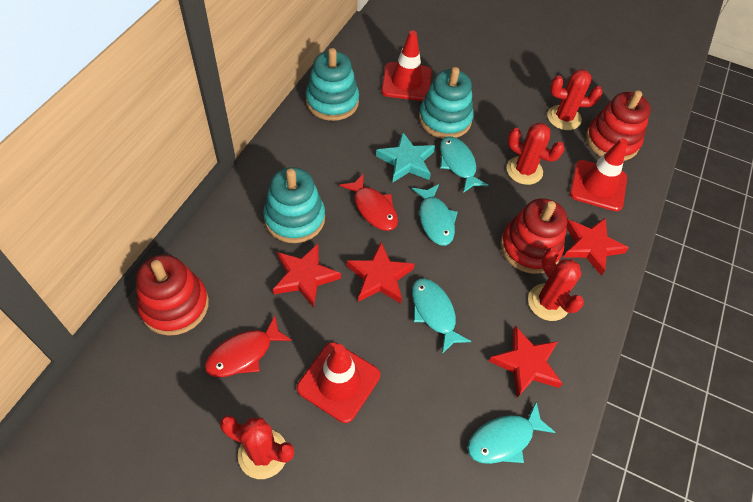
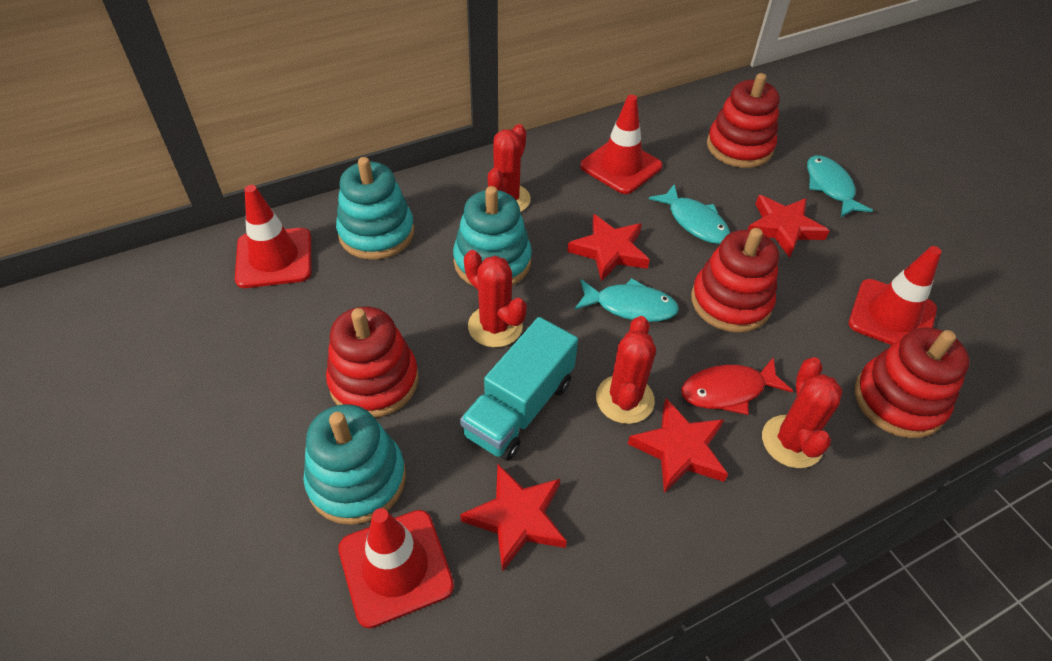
red fish: [205,316,292,377] [340,174,398,231] = 2 -> [681,357,793,415] = 1
red stacking toy: [136,255,209,336] [500,198,568,274] [586,90,651,161] = 3 -> [326,307,419,418] [691,228,779,333] [707,73,780,168] [855,328,970,438] = 4
red traffic cone: [297,342,380,423] [381,30,432,101] [570,138,628,211] = 3 -> [235,185,311,288] [338,508,454,628] [580,95,662,194] [849,246,941,345] = 4
turquoise fish: [412,184,458,246] [412,278,471,354] [440,136,489,193] [467,402,556,464] = 4 -> [575,278,679,322] [649,185,730,244] [807,155,873,217] = 3
turquoise star: [376,132,435,183] = 1 -> none = 0
turquoise truck: none = 0 -> [460,317,578,461] = 1

